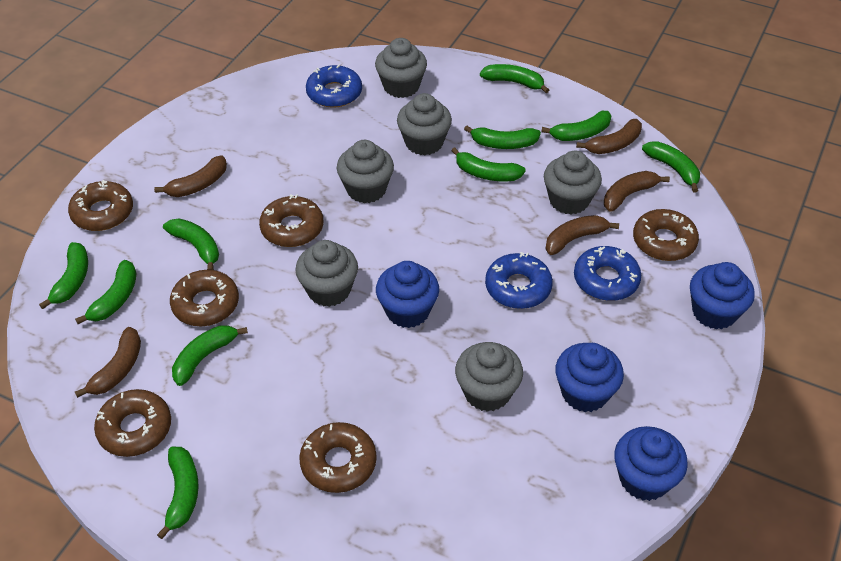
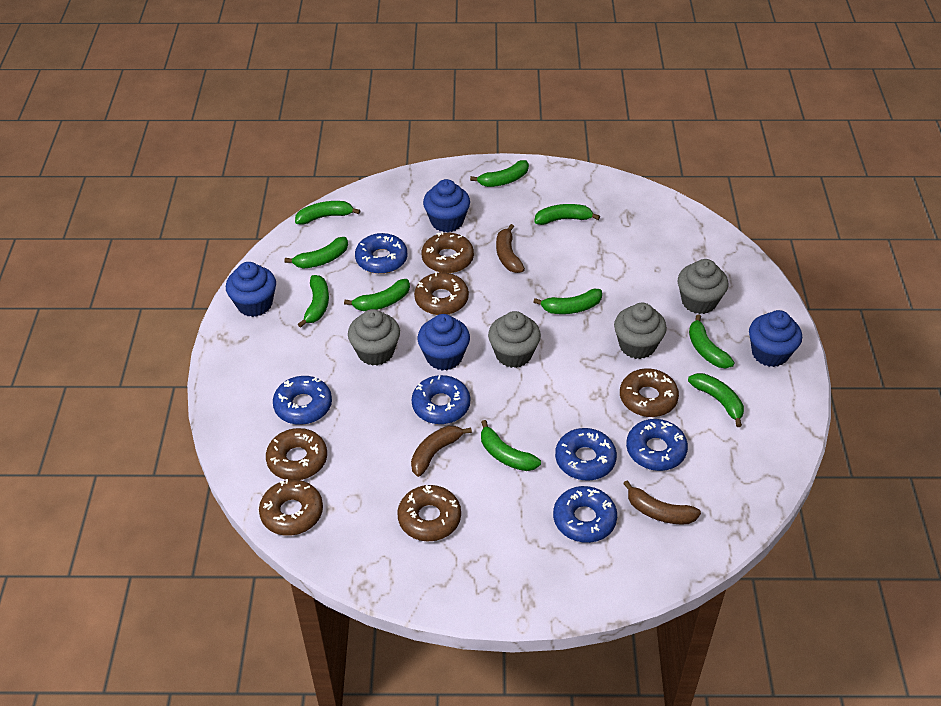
blue donut: [306,65,362,108] [485,252,553,309] [574,246,641,301] = 3 -> [273,376,332,425] [355,233,408,274] [412,375,470,424] [553,486,617,543] [555,428,617,481] [626,419,688,471] = 6
brown banana: [75,327,141,398] [154,155,227,197] [545,215,619,255] [576,119,642,154] [604,171,670,212] = 5 -> [411,426,472,477] [496,224,525,273] [623,481,701,524] = 3
grey cupcake: [295,240,358,307] [337,140,394,203] [375,38,427,98] [397,93,452,155] [455,342,523,412] [544,150,602,214] = 6 -> [348,309,400,366] [488,311,541,368] [614,303,667,359] [678,259,728,314] = 4

